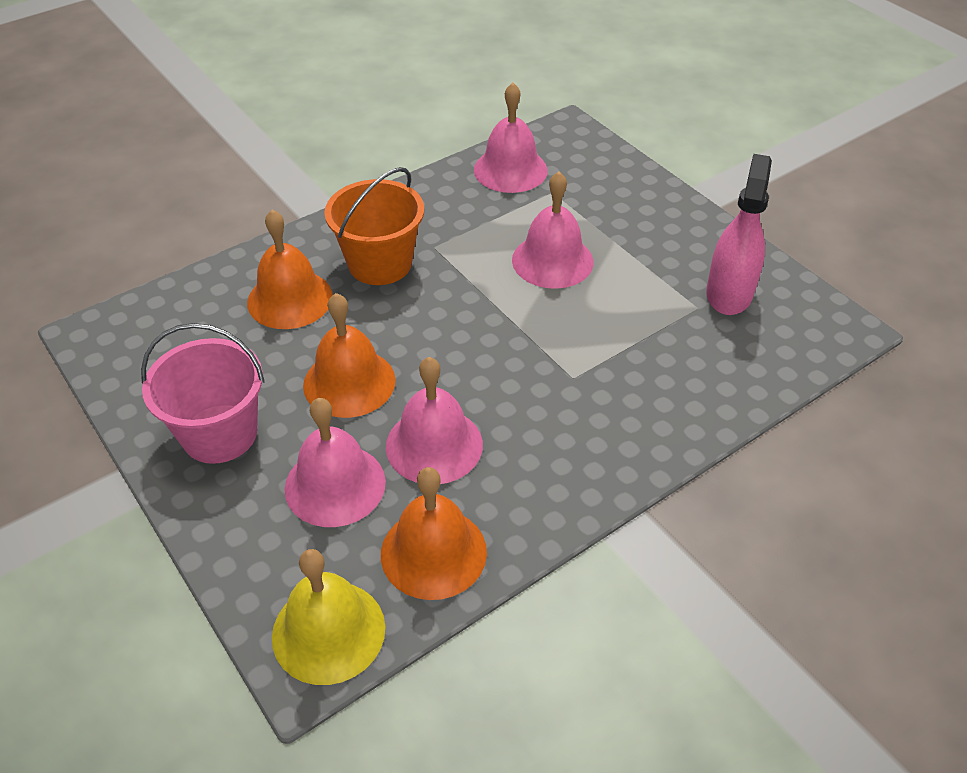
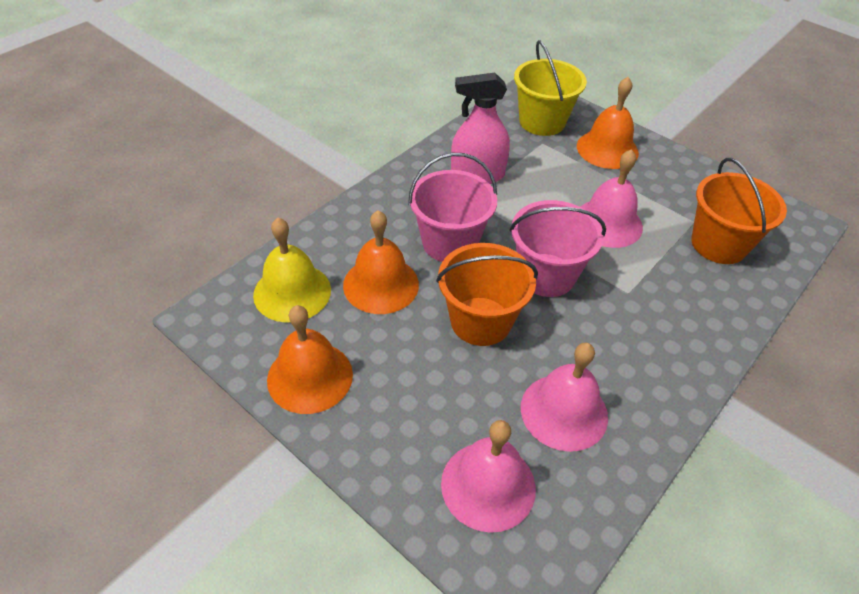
orange bucket: [324,167,424,285] = 1 -> [436,243,538,346] [691,158,787,264] = 2
pink bell: [284,398,386,527] [386,357,483,484] [474,83,548,193] [512,172,594,289] = 4 -> [441,420,536,533] [521,343,608,452] [580,149,643,248] = 3
pink bucket: [141,323,265,464] = 1 -> [408,153,497,262] [510,200,606,297] = 2
yellow bucket: none = 0 -> [514,40,587,136] = 1

